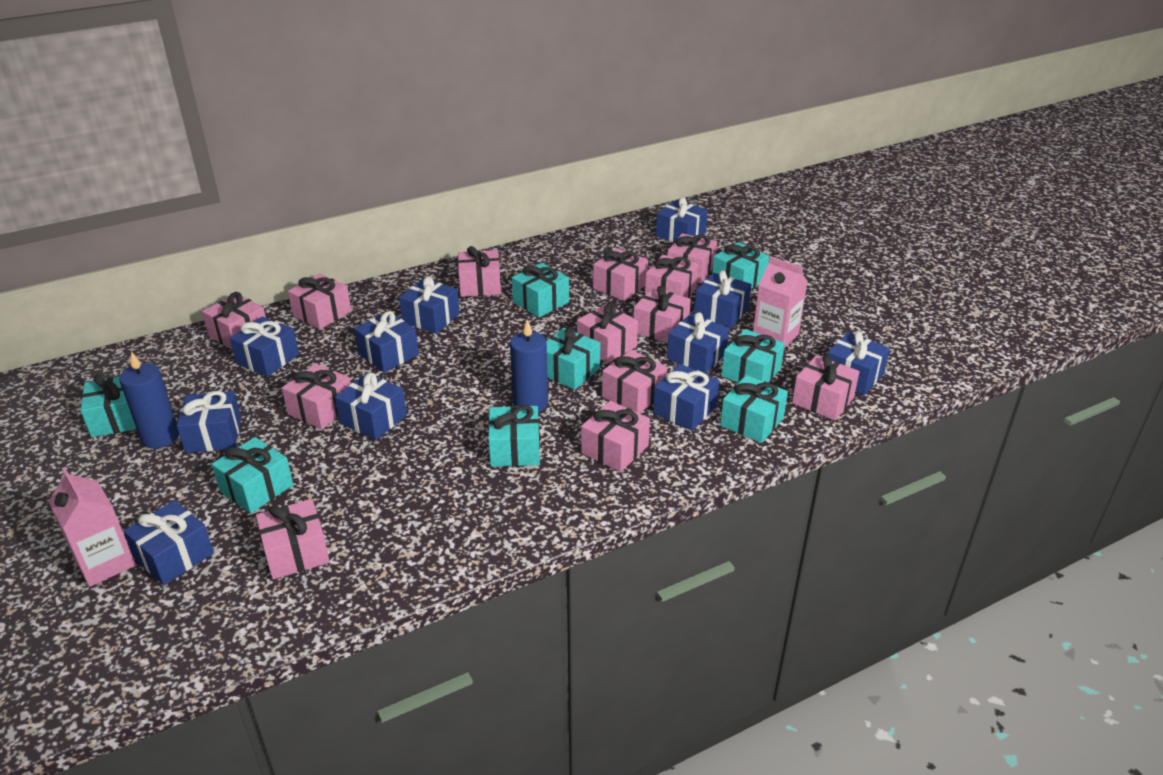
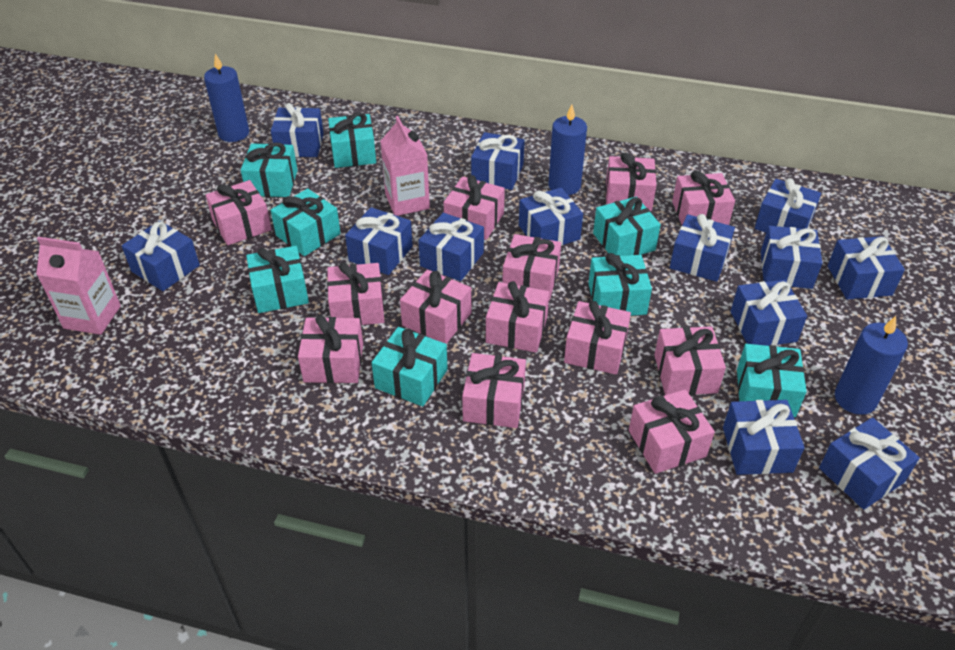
blue candle: [119,351,179,449] [510,319,548,412] = 2 -> [204,53,249,142] [548,104,587,195] [835,316,908,415] = 3
blue gift: [123,500,214,585] [177,391,241,453] [230,316,299,377] [335,373,407,440] [354,311,419,373] [399,276,460,334] [653,364,719,431] [656,197,708,243] [667,312,729,374] [694,271,751,328] [827,331,890,395] = 11 -> [122,221,200,291] [271,103,324,157] [345,207,413,275] [418,213,484,281] [471,132,525,190] [519,188,583,246] [670,214,735,282] [723,400,805,475] [731,280,807,346] [755,178,821,233] [761,226,823,289] [819,417,920,510] [828,236,905,300] = 13

